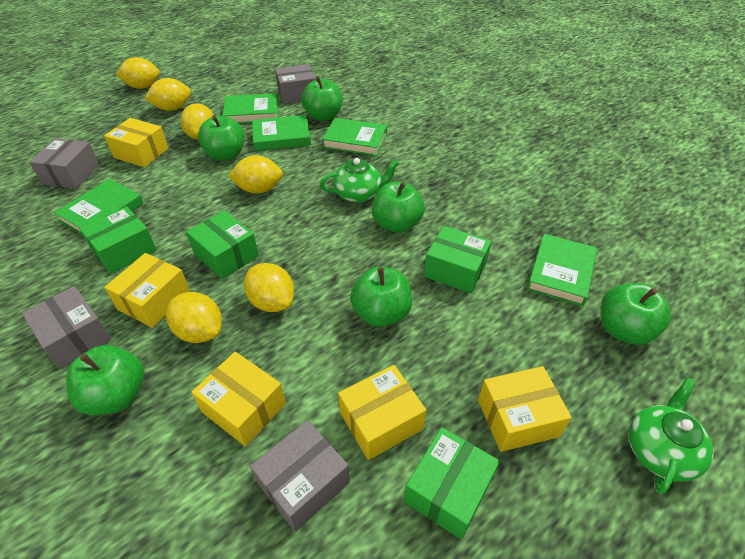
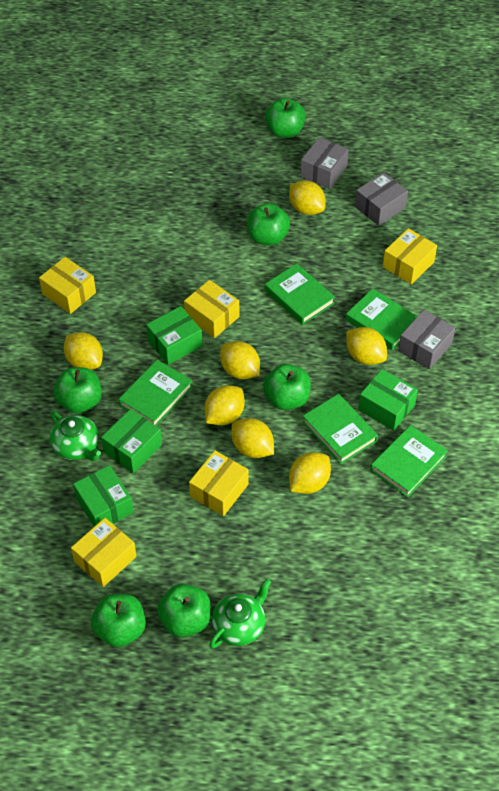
grey box: [22,286,111,369] [29,138,99,189] [250,420,350,532] [275,64,316,104] = 4 -> [300,137,349,189] [355,172,408,226] [398,310,456,369] = 3
yellow lemon: [116,57,160,89] [144,78,191,111] [166,292,222,343] [181,103,213,140] [228,155,283,194] [244,263,294,312] = 6 -> [64,332,103,370] [204,385,245,425] [220,341,260,380] [231,418,274,458] [289,180,326,215] [289,452,331,494] [346,327,387,365] = 7

